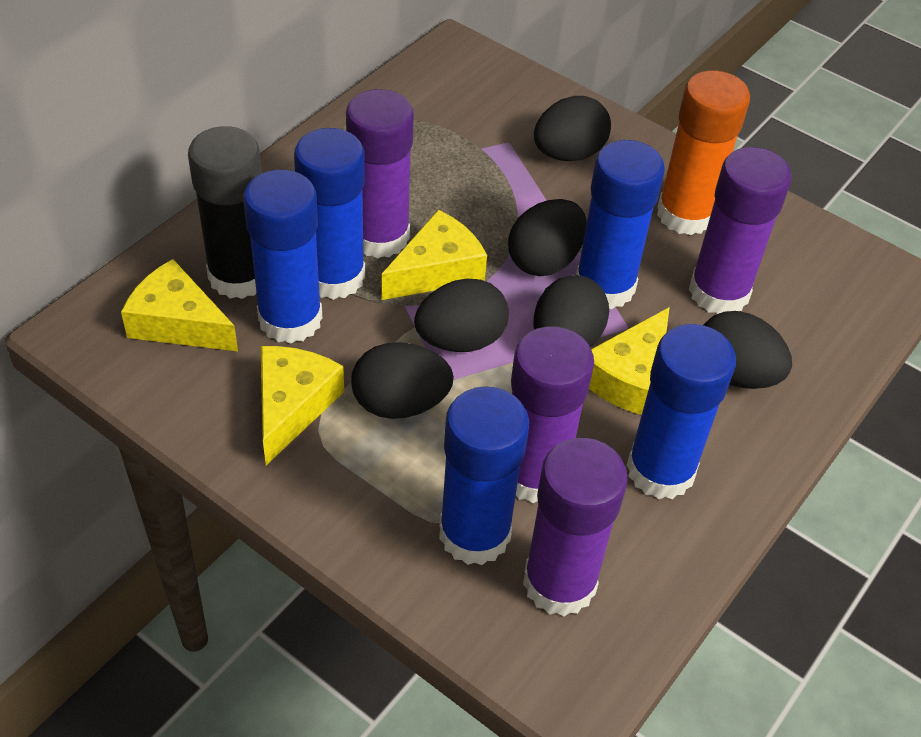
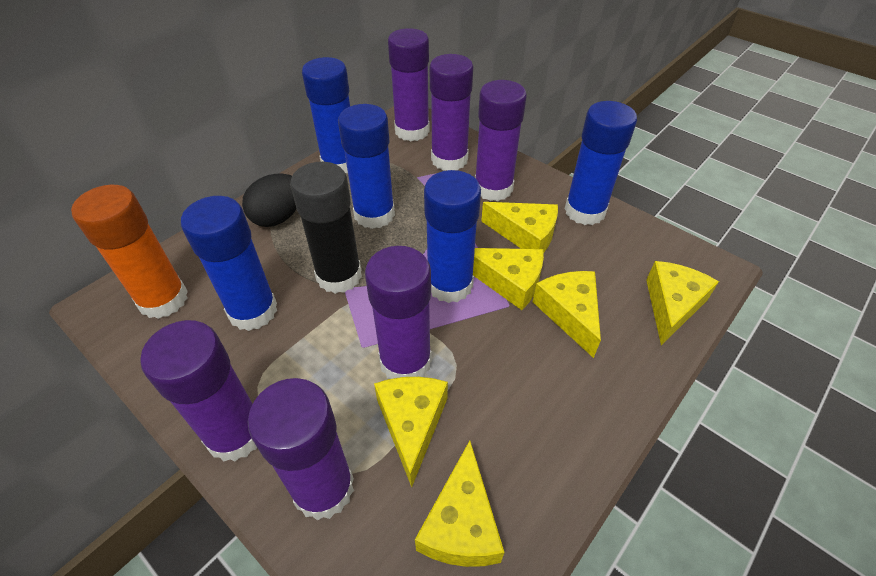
black egg: [351,342,454,419] [414,278,509,352] [508,199,587,276] [534,96,611,161] [534,275,609,347] [703,311,792,389] = 6 -> [242,174,297,227] = 1
purple glue stick: [346,89,414,259] [511,326,594,503] [523,438,628,617] [689,147,792,314] = 4 -> [140,320,257,462] [248,378,354,520] [365,246,432,379] [388,28,430,142] [430,54,473,171] [475,80,527,201] = 6
yellow cheese: [121,259,238,351] [261,346,344,465] [382,210,487,300] [589,307,670,415] = 4 -> [374,377,448,487] [415,441,505,567] [473,248,544,310] [481,202,558,253] [533,271,601,358] [646,261,719,345] = 6

